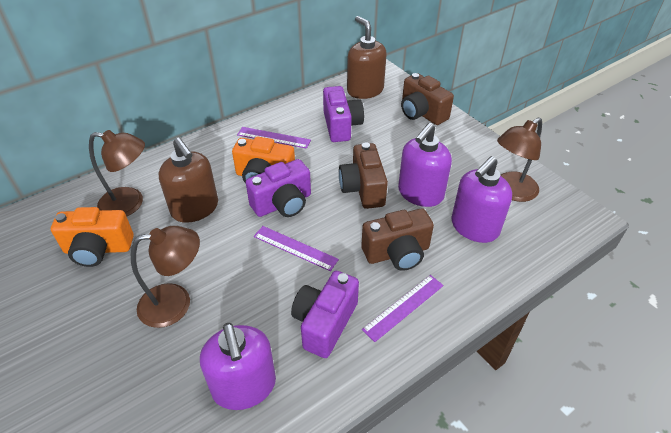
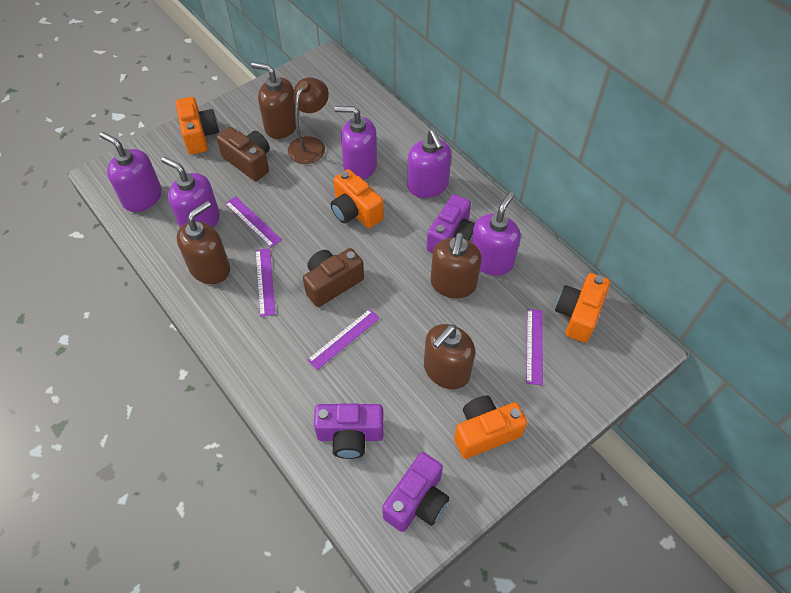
brown camera: [339,142,388,209] [361,208,434,271] [401,73,454,125] = 3 -> [216,127,270,181] [303,248,364,307] = 2
brown lamp: [89,130,145,216] [131,226,200,328] [497,117,542,202] = 3 -> [288,77,329,164] = 1
brown soap dispenser: [159,138,218,223] [347,16,387,99] = 2 -> [177,201,230,284] [251,62,296,139] [424,324,475,389] [430,233,482,298] = 4
orange camera: [51,207,134,267] [232,137,295,183] = 2 -> [175,97,219,154] [331,169,384,228] [454,396,527,459] [555,273,610,343] = 4
purple ruler: [237,127,311,149] [254,226,339,271] [362,275,444,342] = 3 -> [225,196,282,247] [255,248,275,317] [307,309,380,370] [526,309,543,385] = 4
purple soap dispenser: [200,323,276,410] [398,123,452,207] [451,156,512,243] = 3 -> [99,132,162,212] [161,157,220,228] [334,106,377,180] [407,130,451,198] [471,191,521,275] = 5

